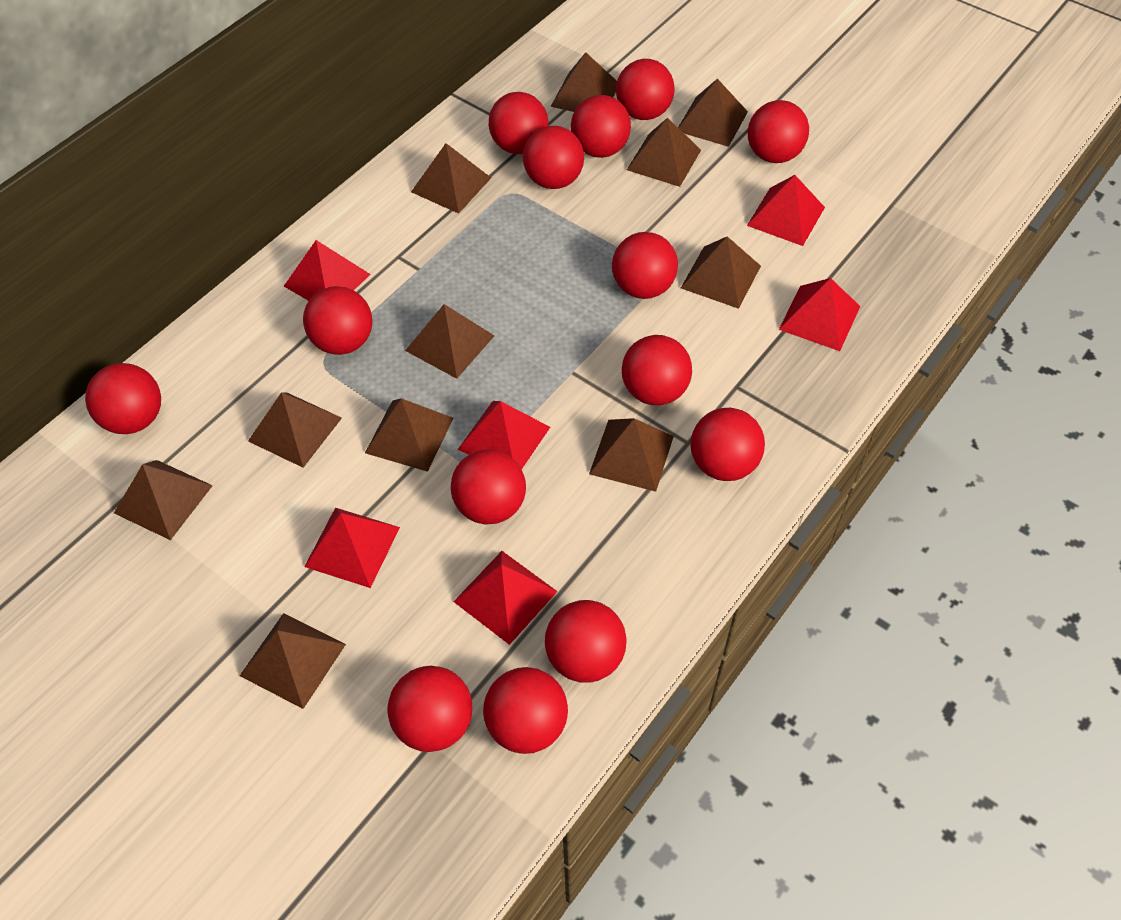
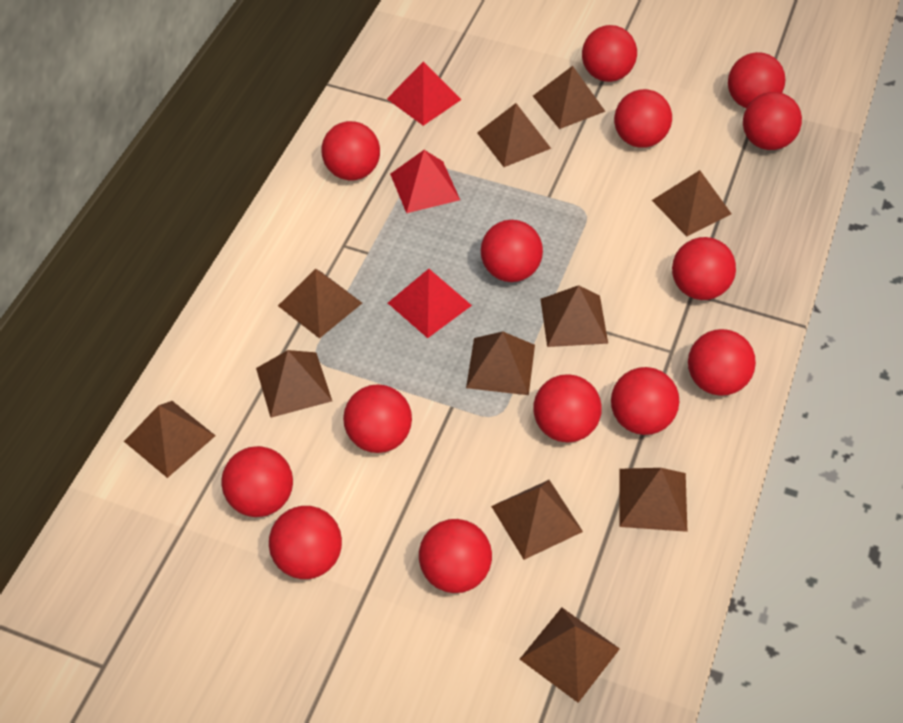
red pyramid: [284,240,371,301] [304,508,400,588] [453,551,558,645] [458,401,550,470] [747,175,825,246] [779,278,860,351] = 6 -> [387,61,462,126] [388,269,472,338] [390,150,460,213] = 3

